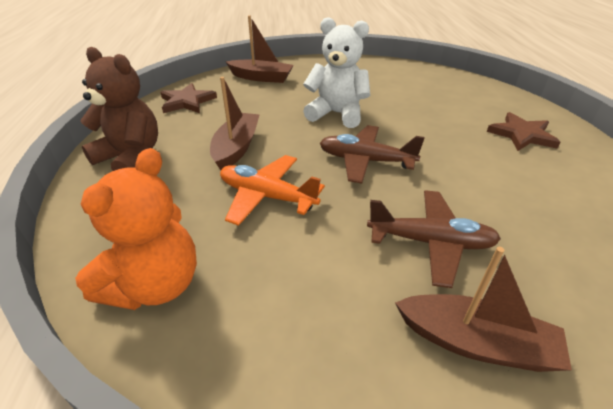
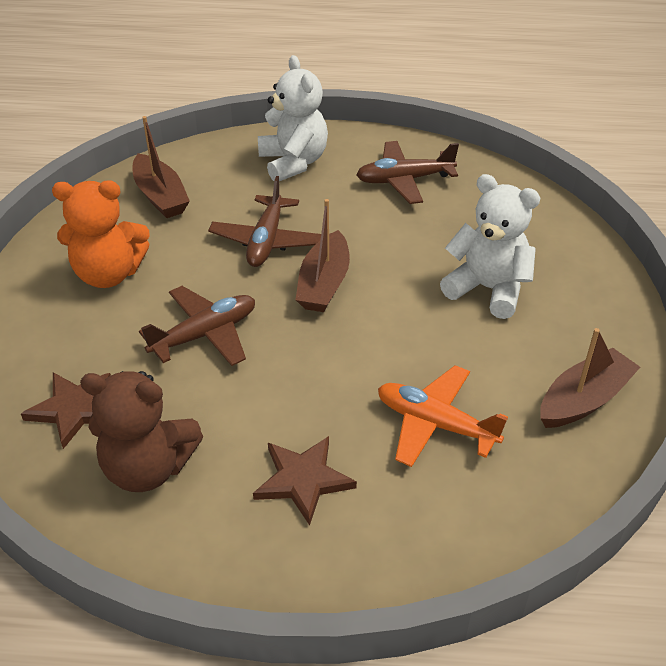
brown plane: [320,125,425,184] [367,190,501,288] = 2 -> [139,286,255,366] [208,176,321,267] [356,141,459,204] = 3
white teddy bear: [303,17,370,128] = 1 -> [258,55,328,181] [440,174,540,319] = 2

